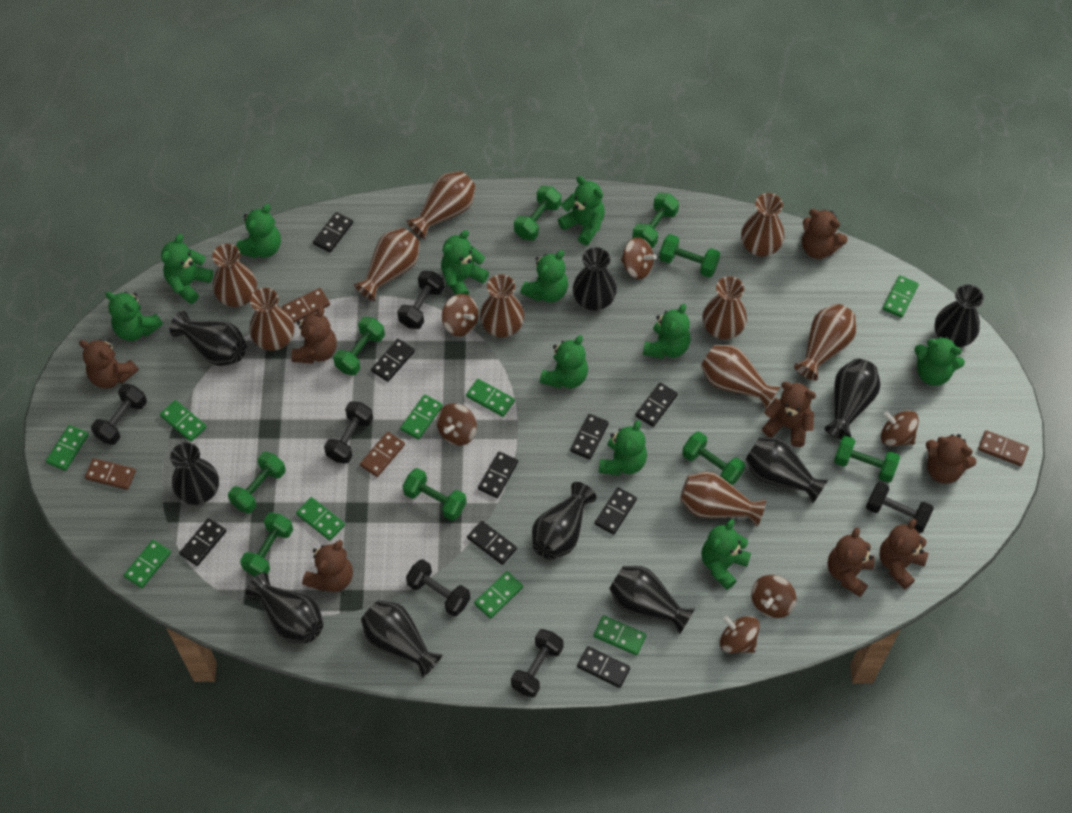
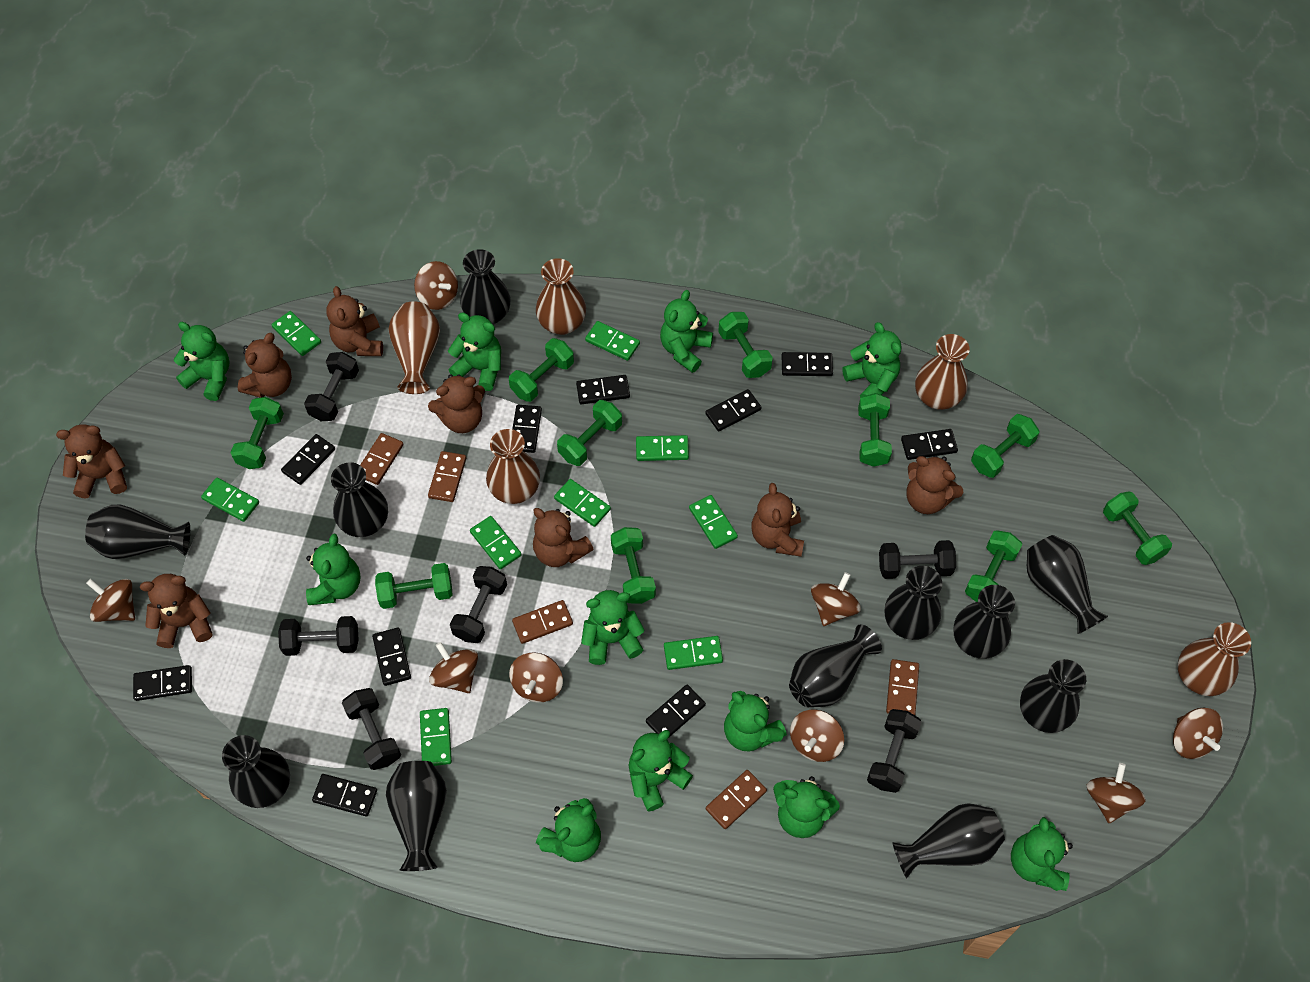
black domino: [179,518,226,566] [313,212,353,252] [371,339,415,382] [467,521,517,565] [478,451,518,498] [570,414,609,459] [577,646,630,688] [595,487,637,535] [635,383,678,427] = 9 -> [133,665,192,701] [281,434,335,485] [312,774,377,816] [372,628,411,686] [512,405,542,453] [576,375,630,404] [646,685,706,737] [705,389,762,431] [782,352,833,376] [901,429,958,460] = 10
black vase: [170,311,247,366] [170,443,219,505] [246,573,323,643] [361,600,442,678] [532,482,596,559] [573,247,617,311] [609,566,695,634] [746,437,828,504] [824,359,881,439] [935,284,984,347] = 10 -> [85,505,190,559] [222,735,290,808] [331,462,388,537] [386,761,447,871] [460,249,511,325] [789,624,882,707] [885,566,942,640] [892,803,1005,879] [953,585,1015,659] [1020,659,1086,733] [1027,535,1108,634] = 11
brown domino: [85,458,136,490] [282,288,330,323] [360,432,405,477] [978,430,1029,466] = 4 -> [360,433,404,485] [428,451,466,502] [512,600,573,644] [706,770,767,829] [886,659,919,715] = 5
brown spinning top: [437,403,477,446] [442,294,479,336] [621,237,657,279] [720,616,760,653] [751,575,796,618] [881,411,919,446] = 6 -> [86,579,135,622] [414,261,458,310] [429,642,478,693] [509,652,563,702] [790,710,844,762] [811,572,861,626] [1087,763,1146,823] [1173,708,1223,759] = 8
brown vase: [212,244,257,307] [249,288,294,351] [354,228,420,301] [407,171,476,239] [480,274,524,338] [680,471,766,527] [701,345,781,409] [702,276,747,340] [741,193,785,257] [794,304,856,381] = 10 -> [389,302,440,394] [486,429,540,504] [536,258,586,335] [915,334,970,410] [1177,622,1251,696] = 5
green dumbbell: [228,452,286,514] [240,512,293,576] [333,317,385,375] [403,468,467,521] [514,186,561,241] [632,193,679,248] [659,234,720,277] [682,431,745,485] [834,436,900,483] = 9 -> [230,397,284,469] [375,563,452,609] [509,338,574,402] [557,400,622,466] [611,527,656,604] [718,312,773,378] [858,393,892,467] [965,530,1022,602] [971,414,1039,478] [1103,491,1172,565] = 10

